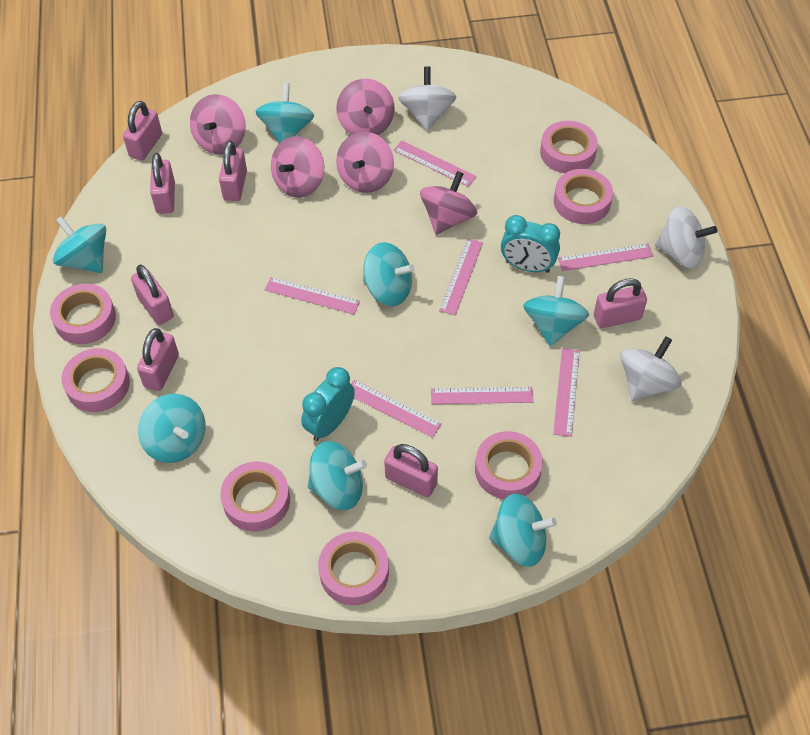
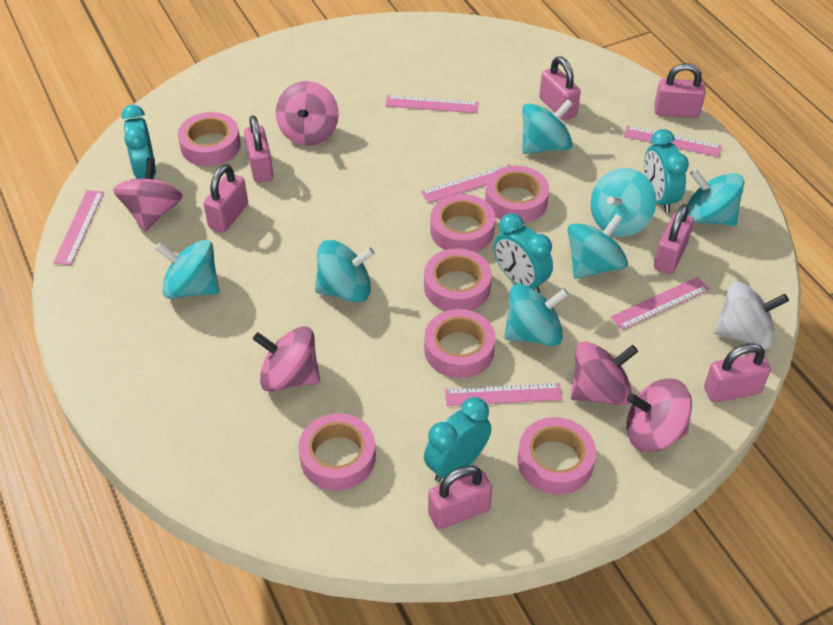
pink ruler: [264,277,360,314] [351,380,442,438] [393,141,477,187] [431,387,533,404] [439,238,483,315] [553,348,580,437] [558,243,653,271] = 7 -> [53,190,104,265] [385,95,479,113] [421,164,511,203] [445,383,562,406] [611,277,710,330] [624,125,721,157] = 6
turquoise clock: [301,367,355,441] [501,215,560,273] = 2 -> [121,105,156,179] [424,397,491,482] [494,213,553,293] [644,129,689,213] = 4
white spinning top: [398,66,456,131] [620,336,682,401] [655,206,717,268] = 3 -> [714,282,789,349] = 1

